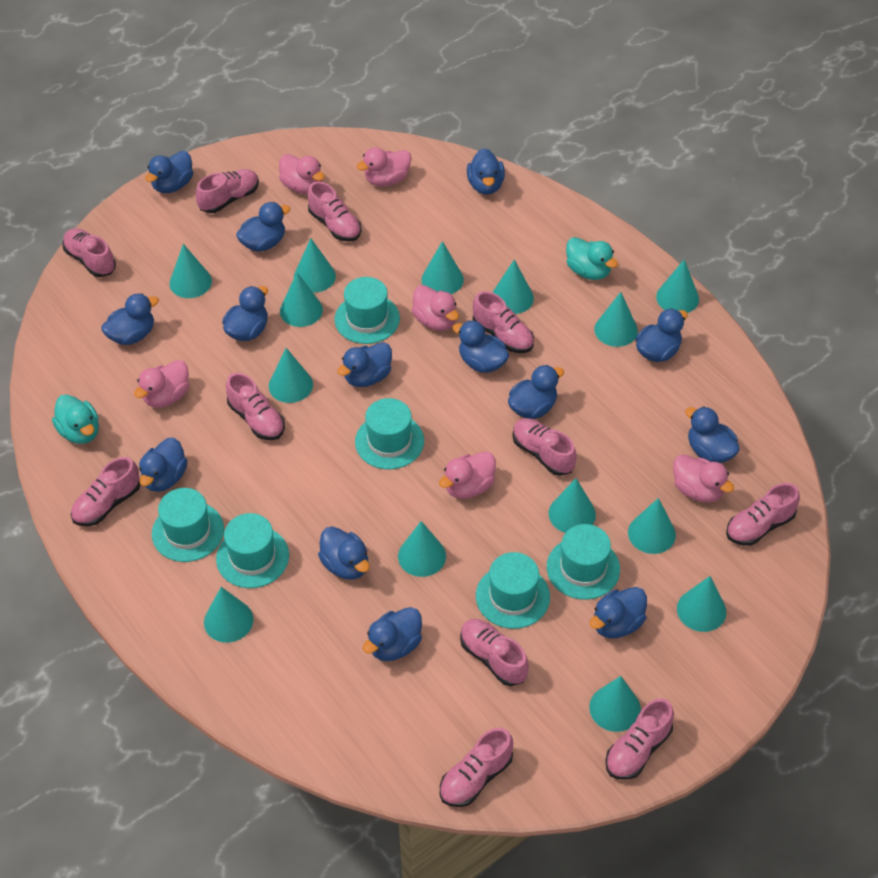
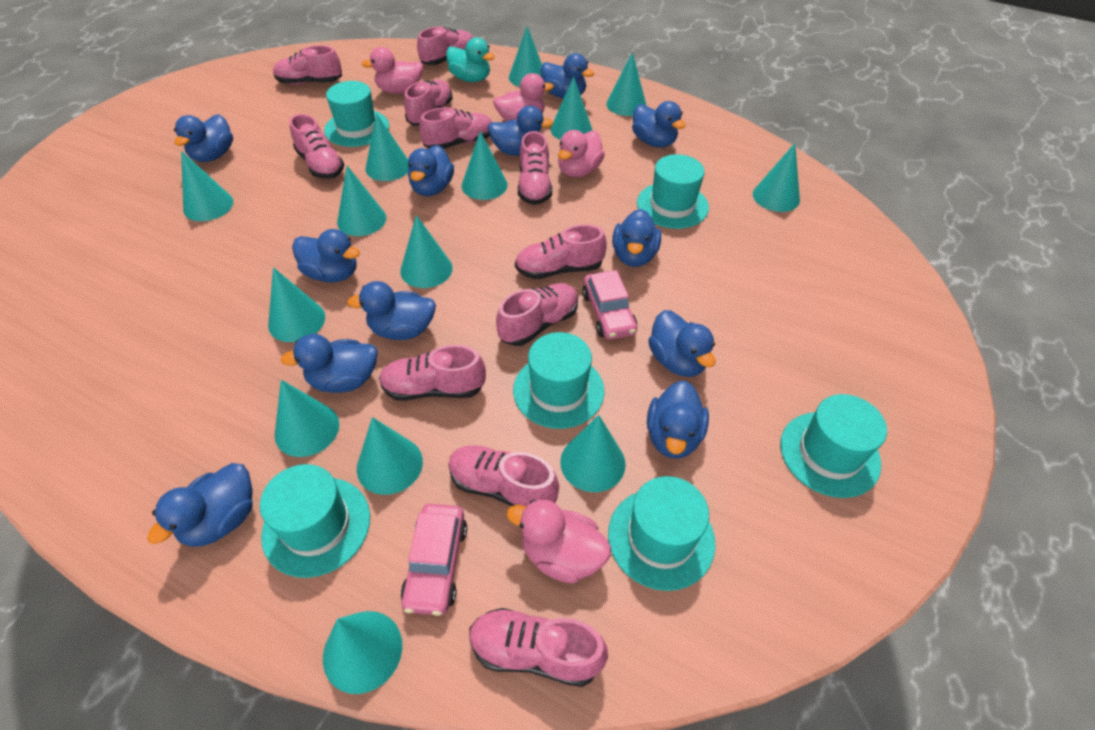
blue duck: [101,293,159,345] [139,437,188,492] [145,151,193,193] [222,286,268,341] [236,202,290,252] [318,526,370,580] [337,342,392,387] [363,607,422,661] [452,320,509,373] [467,148,505,195] [508,365,564,419] [590,587,647,639] [636,308,688,362] [685,406,740,463] = 14 -> [147,463,253,547] [174,114,233,162] [281,334,378,393] [292,229,360,282] [347,281,436,340] [408,145,454,196] [488,106,553,156] [541,54,594,99] [612,209,661,267] [632,101,686,147] [647,380,709,458] [648,310,716,377] = 12
pink car: none = 0 -> [401,504,467,616] [582,270,637,340] = 2
pink duck: [134,360,189,407] [279,154,325,194] [357,147,411,187] [411,285,459,331] [439,451,496,499] [673,454,734,503] = 6 -> [361,47,423,94] [493,73,554,121] [507,500,611,584] [558,130,605,177] = 4
turquoise duck: [52,394,99,444] [566,237,618,280] = 2 -> [446,38,495,82] = 1

